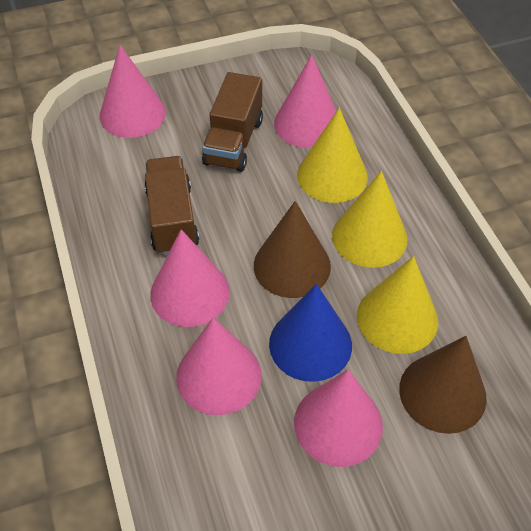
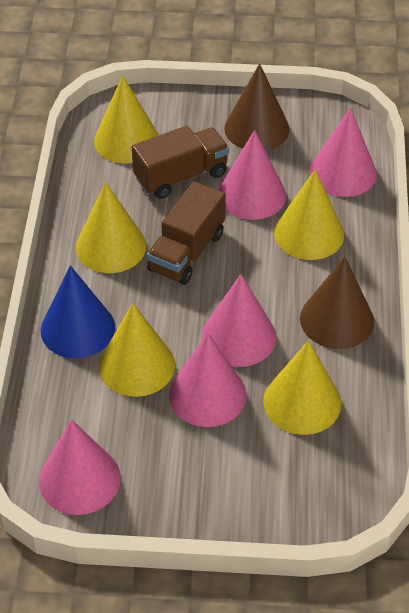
yellow cone: [297,108,368,203] [332,171,408,268] [357,256,438,354] = 3 -> [76,182,146,273] [94,75,159,164] [99,303,175,397] [263,340,341,435] [274,169,344,260] = 5

